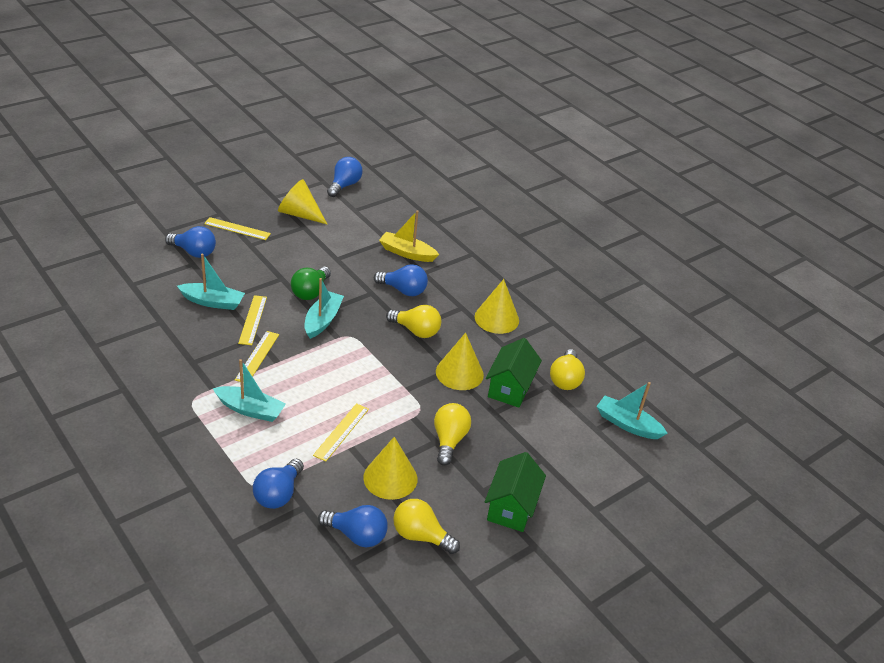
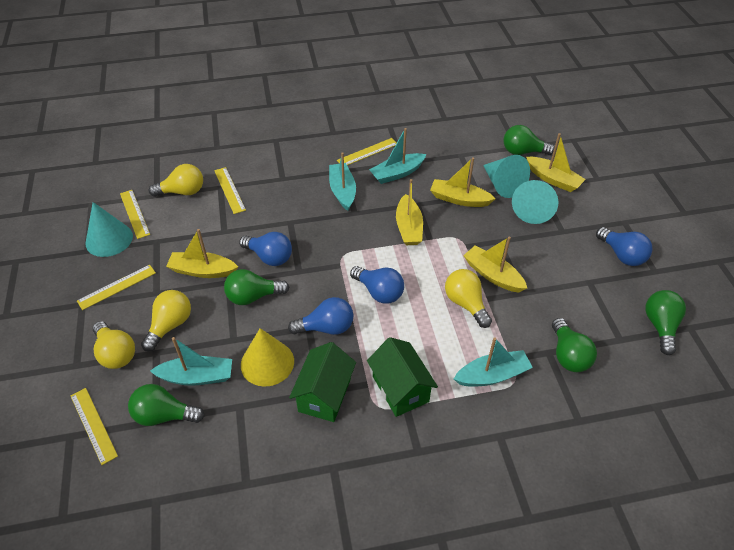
blue light bulb: [165,226,216,258] [253,459,304,509] [318,505,388,547] [327,157,363,197] [374,264,428,296] = 5 -> [239,232,292,266] [288,297,354,335] [350,266,404,304] [596,227,652,266] = 4
green light bulb: [291,267,331,300] = 1 -> [128,384,204,426] [224,269,290,305] [504,125,554,155] [552,318,597,372] [646,290,686,355] = 5
turquoise cone: none = 0 -> [85,202,133,257] [483,155,530,198] [512,180,559,224] = 3
yellow boat: [379,210,439,262] = 1 -> [166,229,238,278] [396,179,423,245] [430,157,496,207] [463,237,527,293] [526,133,586,192] = 5
yellow cone: [278,179,327,224] [363,437,418,500] [436,333,484,390] [475,279,519,334] = 4 -> [241,328,294,387] = 1
yellow ruler: [204,217,271,240] [235,331,279,383] [238,295,267,345] [313,403,369,462] = 4 -> [71,388,118,465] [77,265,156,310] [120,190,150,239] [214,167,246,214] [337,138,396,165] = 5

